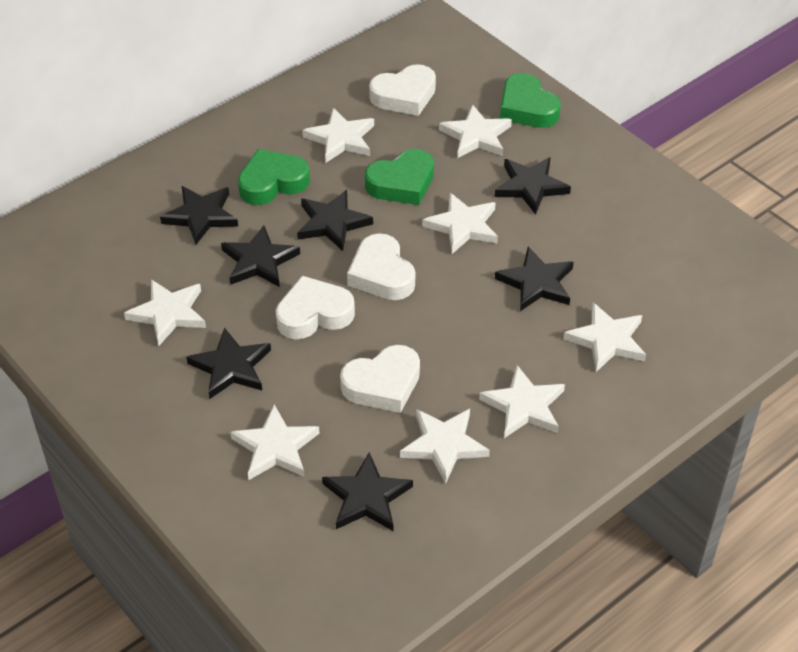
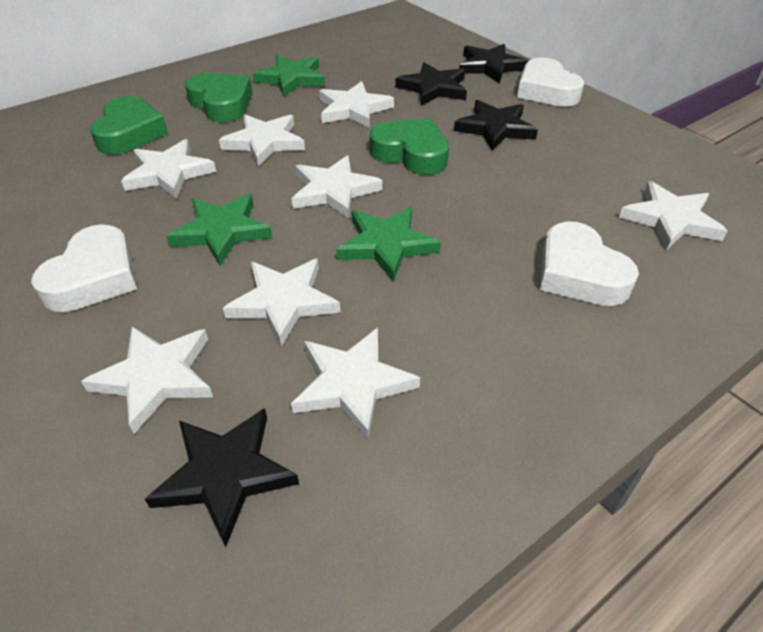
black star: [160,186,238,245] [186,327,271,399] [221,225,300,287] [297,190,373,251] [322,452,413,531] [495,157,571,215] [495,247,574,311] = 7 -> [145,408,299,547] [395,62,467,106] [454,100,538,150] [459,44,528,83] = 4
green star: none = 0 -> [167,194,273,265] [253,55,325,97] [336,207,441,281] = 3
white heart: [276,276,355,339] [340,345,420,413] [347,233,415,300] [369,64,436,116] = 4 -> [31,224,137,312] [517,57,584,107] [540,221,639,306] = 3

